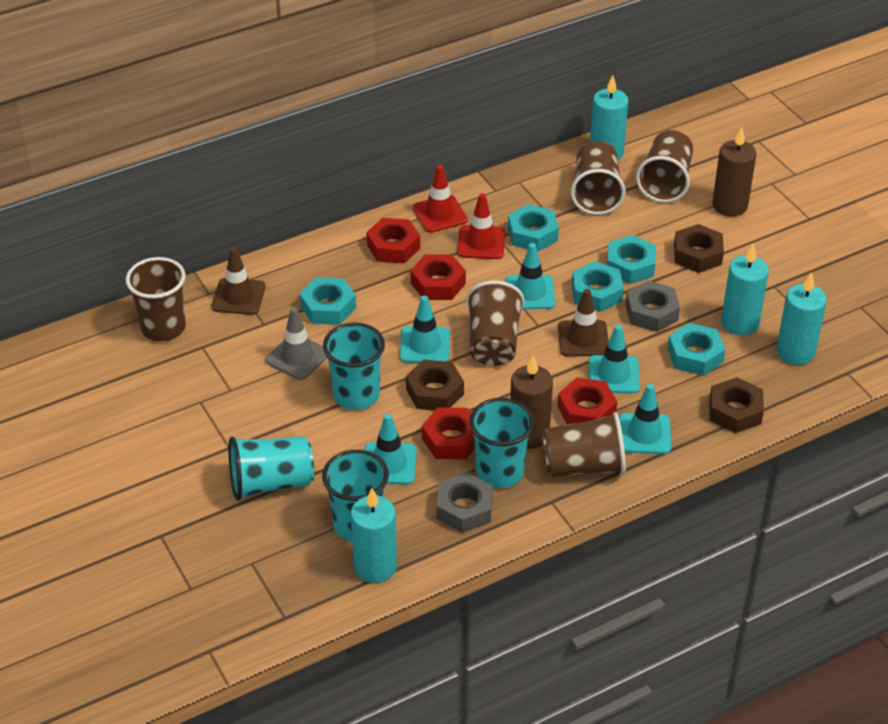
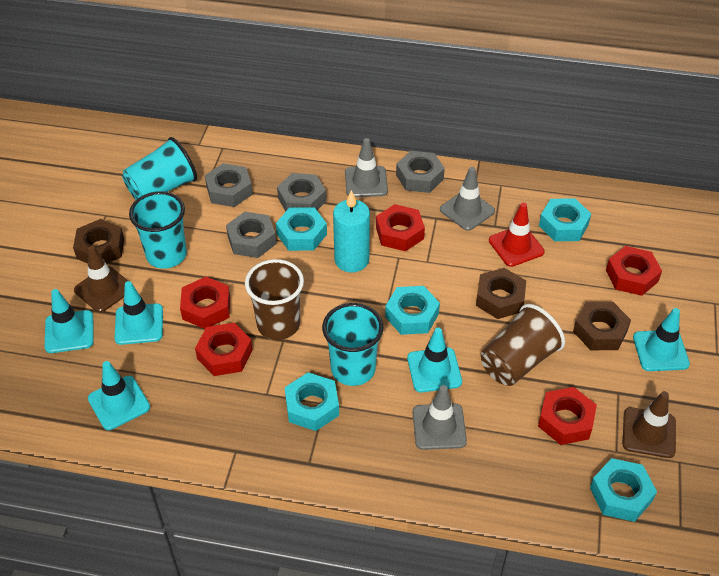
brown candle: [510,355,553,449] [712,127,756,217] = 2 -> none = 0
brown cup: [126,257,186,342] [466,280,525,366] [542,412,626,477] [571,141,626,215] [636,130,693,203] = 5 -> [245,259,304,340] [481,304,565,386] = 2
grey nut: [437,472,493,533] [626,281,680,332] = 2 -> [205,163,253,207] [226,212,276,258] [277,173,326,211] [396,151,445,193] = 4
grey traffic cone: [266,307,327,380] = 1 -> [345,138,388,197] [413,385,467,450] [440,167,495,231] = 3
red nut: [366,218,420,263] [411,255,466,300] [422,407,475,460] [558,378,617,425] = 4 -> [180,277,230,329] [195,323,253,376] [376,204,425,251] [538,387,597,445] [606,246,662,296] = 5
red traffic cone: [413,165,468,233] [457,193,505,259] = 2 -> [489,203,545,267] = 1
turquoise candle: [351,488,397,583] [590,75,628,160] [721,244,769,336] [776,272,827,365] = 4 -> [333,190,370,272] = 1
turquoise cup: [229,437,314,501] [322,450,389,542] [323,323,385,410] [469,398,534,488] = 4 -> [122,137,197,200] [129,191,187,269] [322,303,384,386] = 3

